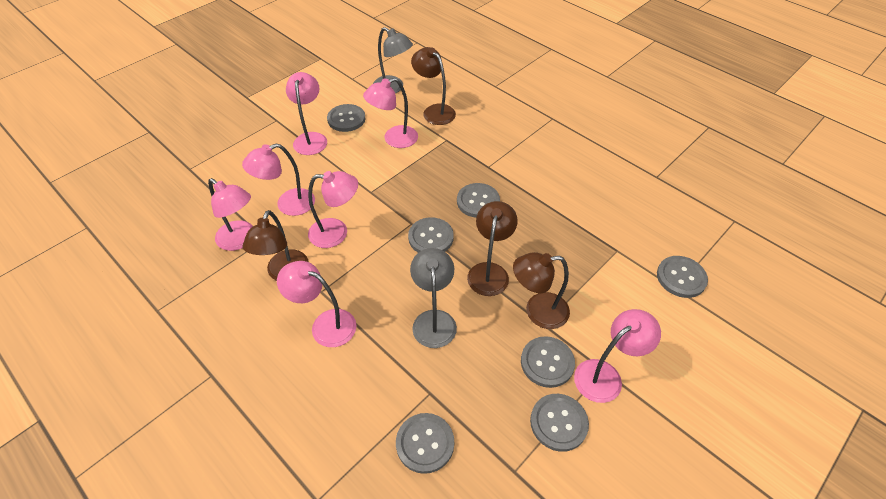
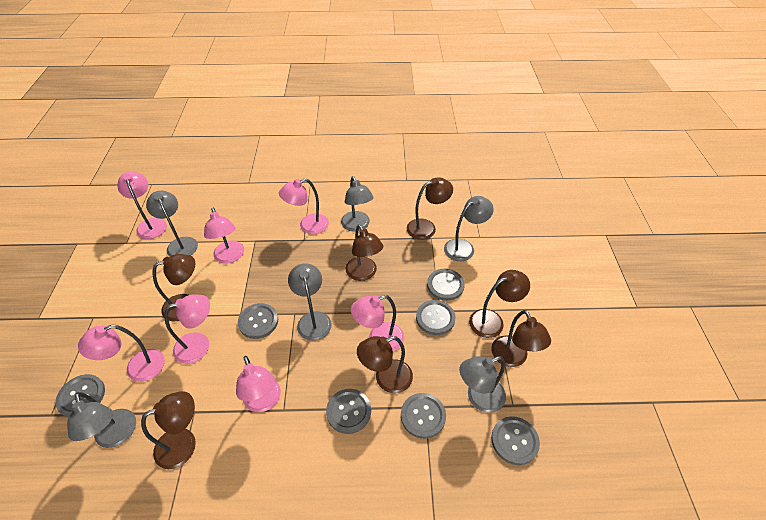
brown lamp: [243,210,308,281] [411,47,456,125] [467,201,518,296] [513,252,570,329] = 4 -> [141,391,196,469] [153,254,195,321] [346,224,383,281] [357,336,413,393] [407,177,453,240] [469,270,530,338] [491,310,551,367] = 7
grey lamp: [373,27,413,93] [410,248,457,348] = 2 -> [67,392,136,448] [146,191,198,257] [288,263,332,341] [341,176,374,232] [444,196,494,261] [460,356,506,413] = 6

